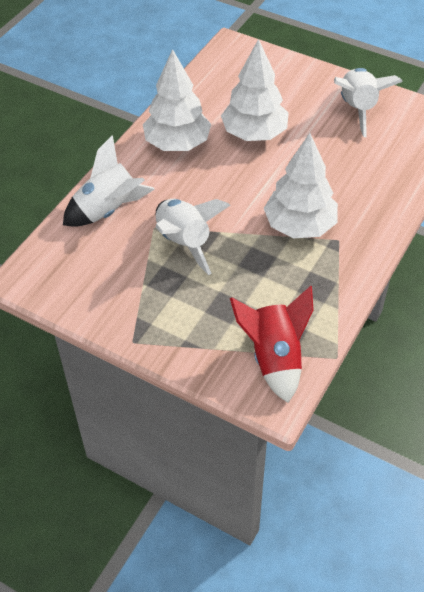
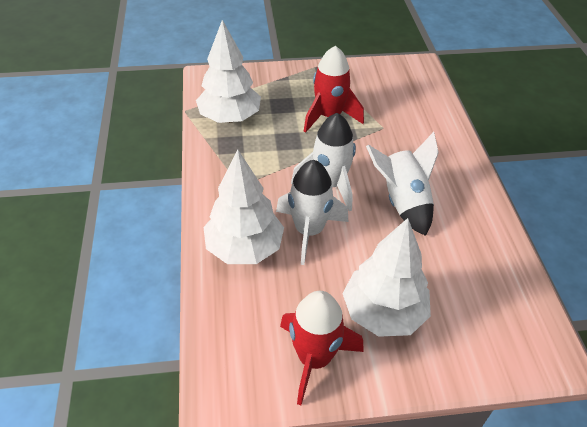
red rocket: [230,286,314,403] = 1 -> [280,291,364,405] [304,46,364,133] = 2

